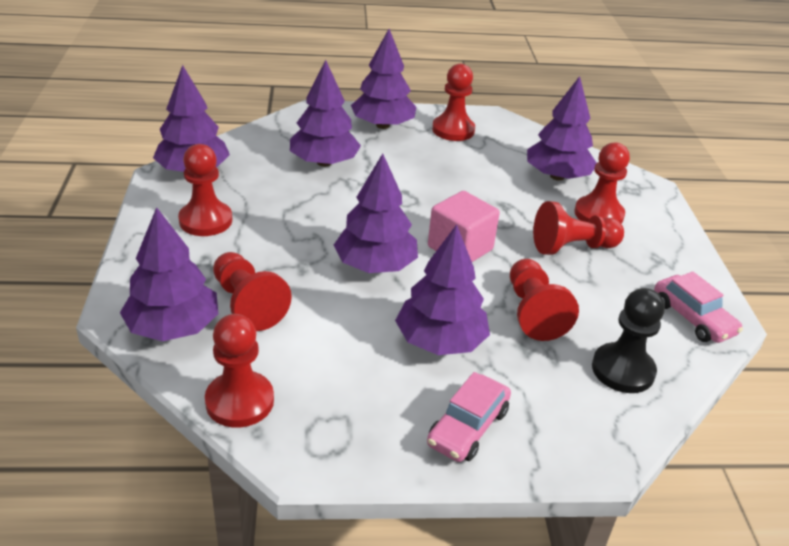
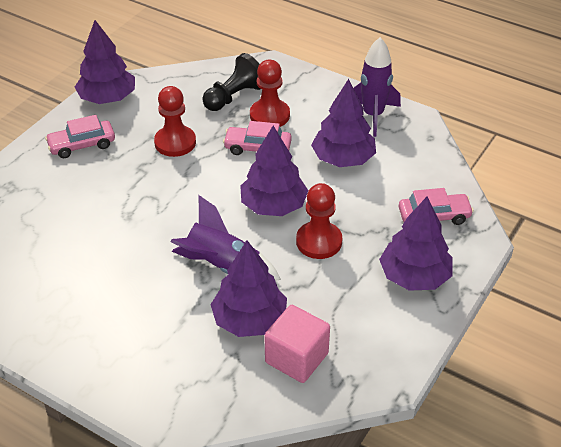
pink car: [427,372,511,462] [654,272,743,343] = 2 -> [45,115,115,158] [223,121,292,155] [399,188,474,225] = 3
purple rocket: none = 0 -> [171,195,281,281] [354,37,401,137] = 2
purple tree: [120,207,218,341] [153,65,230,172] [290,60,361,167] [334,153,418,273] [351,29,416,129] [395,224,490,355] [527,76,597,181] = 7 -> [75,20,135,104] [210,240,287,337] [240,126,308,216] [311,79,376,167] [379,197,452,291] = 5
red pawn: [178,144,232,236] [205,314,274,428] [213,252,292,331] [432,64,475,141] [510,259,579,341] [533,201,624,255] [574,142,630,224] = 7 -> [154,86,196,157] [250,60,290,127] [296,183,342,259] = 3

